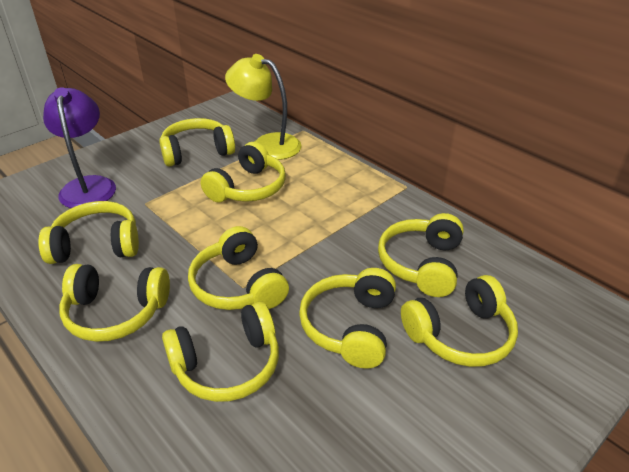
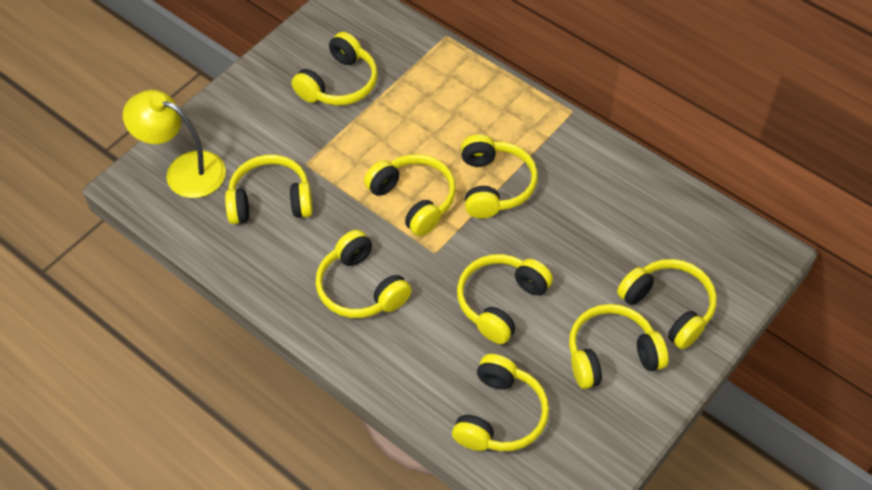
purple lamp: [43,87,116,208] = 1 -> none = 0

